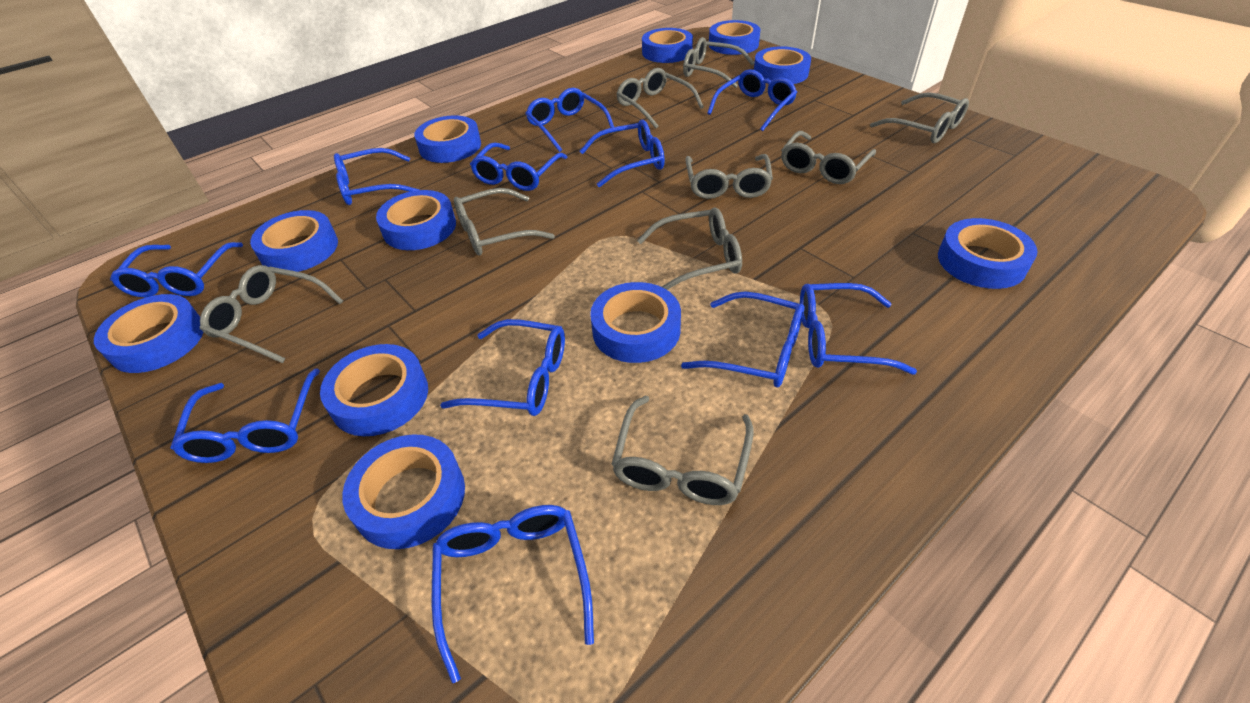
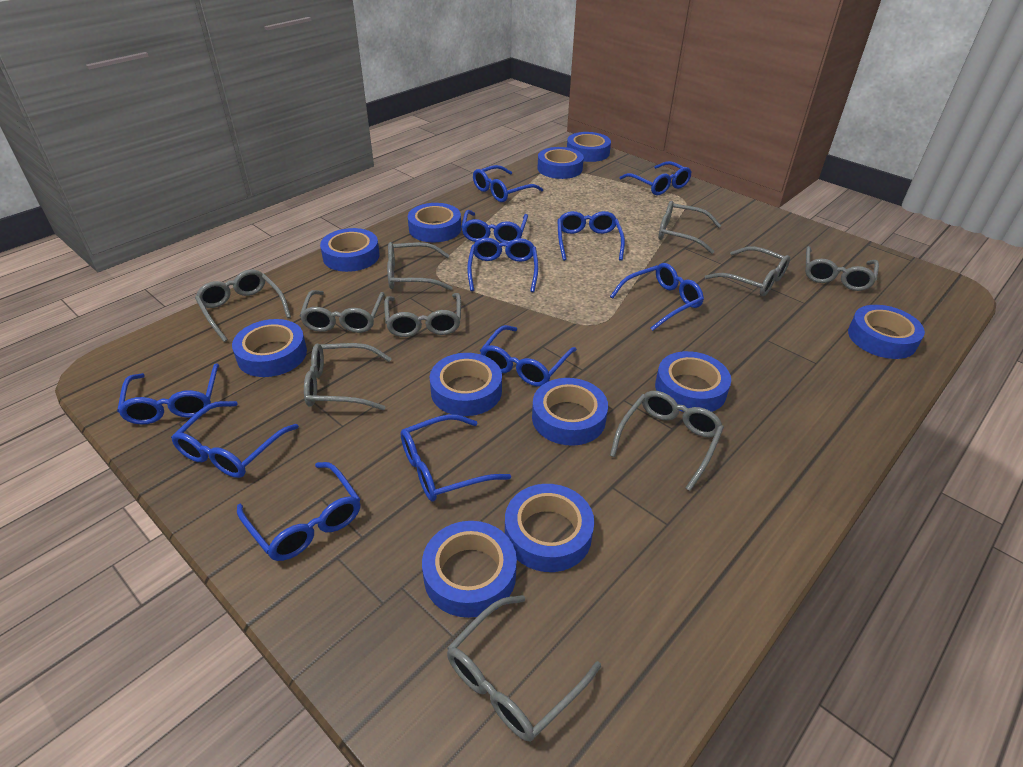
grey glasses: [200,265,343,363] [454,188,555,255] [611,396,754,505] [616,68,704,128] [637,207,742,290] [683,37,755,88] [685,154,773,199] [781,131,876,184] [870,92,969,143] = 9 -> [195,269,291,342] [300,290,385,333] [304,343,392,410] [384,293,461,337] [387,242,452,291] [447,595,601,742] [610,391,724,491] [658,201,721,254] [705,246,790,296] [805,246,879,291] = 10

